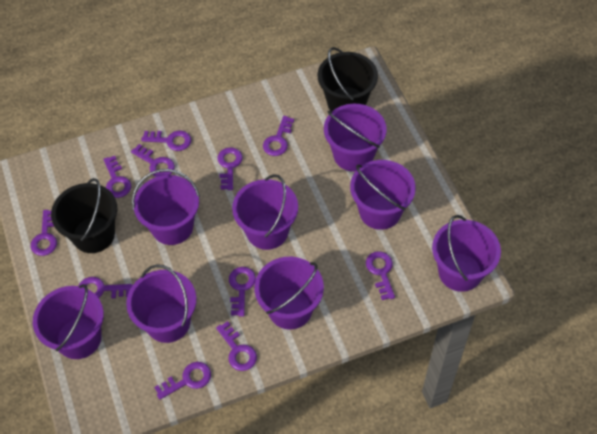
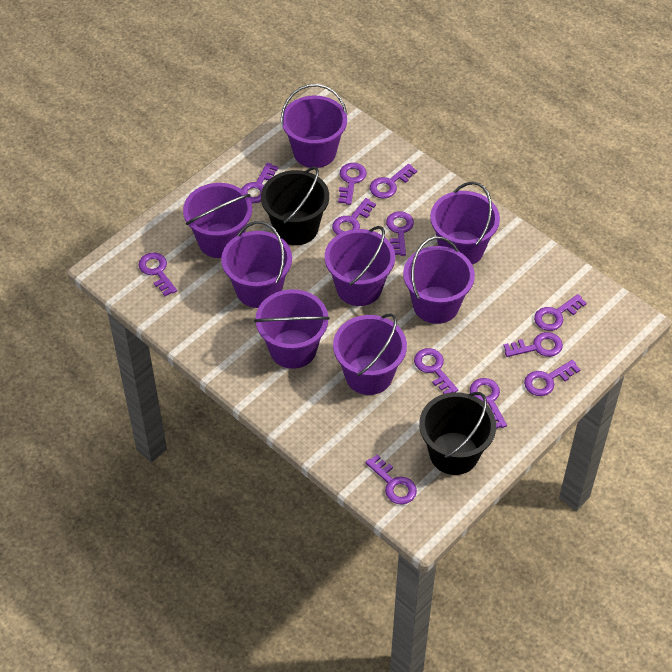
purple key: [31,210,57,256] [78,277,133,298] [103,156,131,198] [131,144,175,177] [141,131,191,151] [154,362,211,400] [216,321,257,371] [218,147,242,190] [229,267,256,317] [263,116,294,156] [366,251,395,300] = 11 -> [139,252,177,296] [242,162,278,203] [332,198,376,235] [338,163,367,205] [365,454,417,504] [370,164,417,198] [386,211,414,256] [414,348,458,394] [470,378,507,429] [503,332,563,357] [524,360,580,396] [534,294,587,331] = 12

